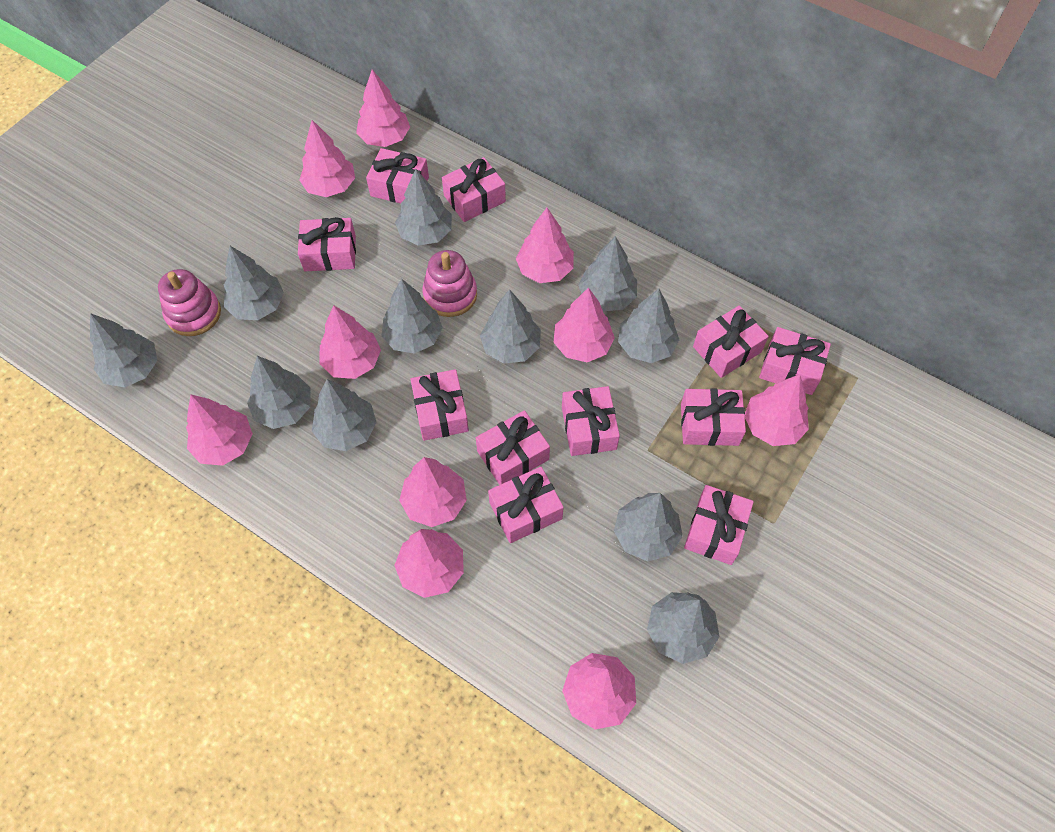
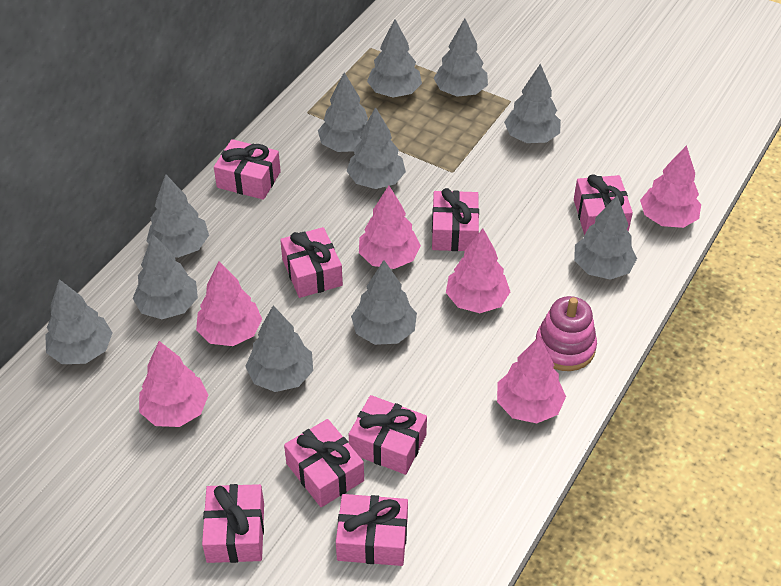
pink gift: [298,217,356,271] [366,148,429,203] [410,369,469,441] [442,157,506,222] [476,410,550,485] [488,467,564,543] [562,386,620,456] [681,388,746,446] [684,485,754,565] [693,306,769,378] [759,327,831,395] = 11 -> [202,484,264,563] [214,139,281,200] [280,227,343,298] [284,419,364,507] [336,494,408,566] [349,395,427,475] [432,188,479,251] [574,174,633,235] = 8
pink stacking toy: [158,269,221,336] [422,250,477,317] = 2 -> [536,296,597,371] = 1
pink tree: [186,395,253,466] [299,120,355,197] [319,305,381,379] [356,69,410,147] [394,529,464,598] [399,457,467,527] [516,208,574,283] [554,287,615,362] [562,653,636,729] [744,374,809,446] = 10 -> [139,341,208,427] [196,261,262,346] [359,186,421,269] [446,229,510,313] [497,336,566,423] [640,145,701,228] = 6

